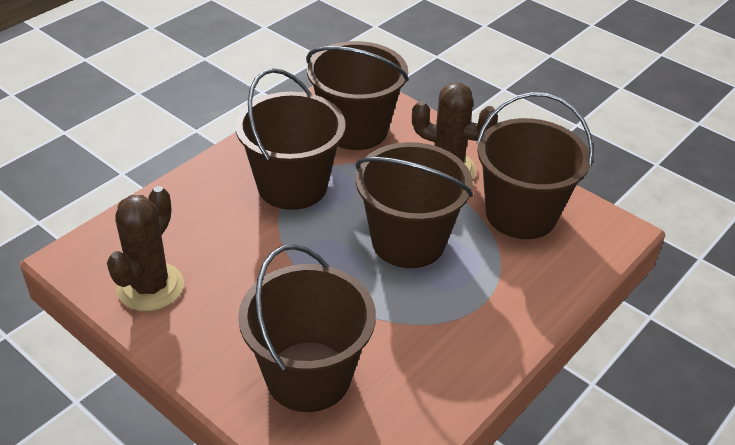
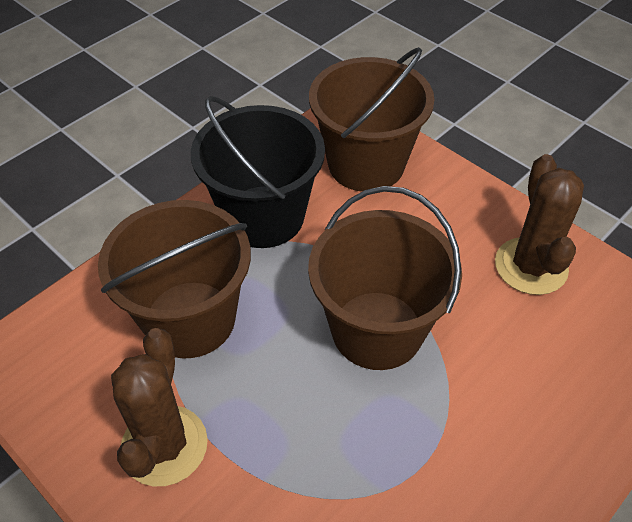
black bucket: none = 0 -> [191,96,325,248] = 1
brown bucket: [235,68,346,210] [238,244,376,412] [306,41,409,150] [356,142,473,268] [477,92,593,239] = 5 -> [98,200,251,359] [308,186,462,370] [309,47,435,192] = 3

